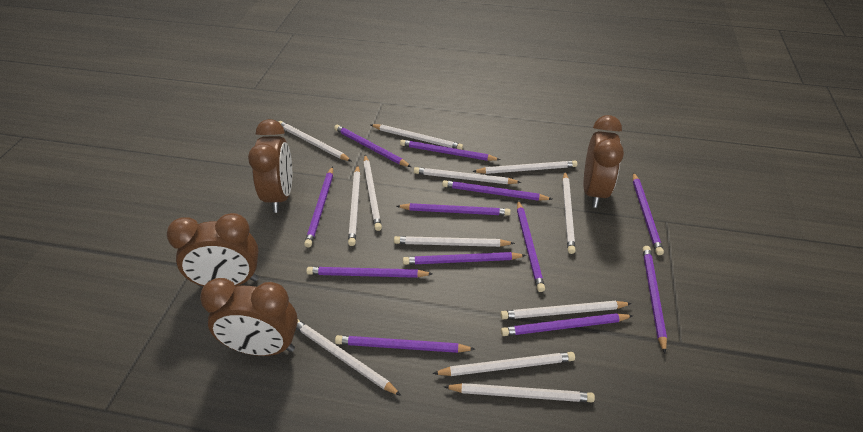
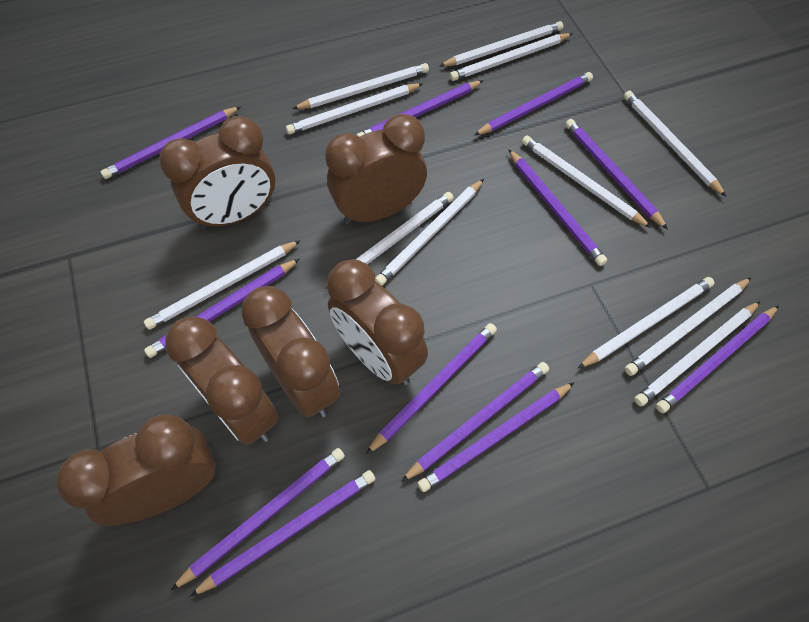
brown clock: [167,213,259,287] [200,278,298,356] [248,119,292,213] [584,115,624,208] = 4 -> [56,414,216,526] [159,116,275,230] [165,316,278,445] [241,286,340,417] [325,114,427,225] [327,259,428,385] = 6

